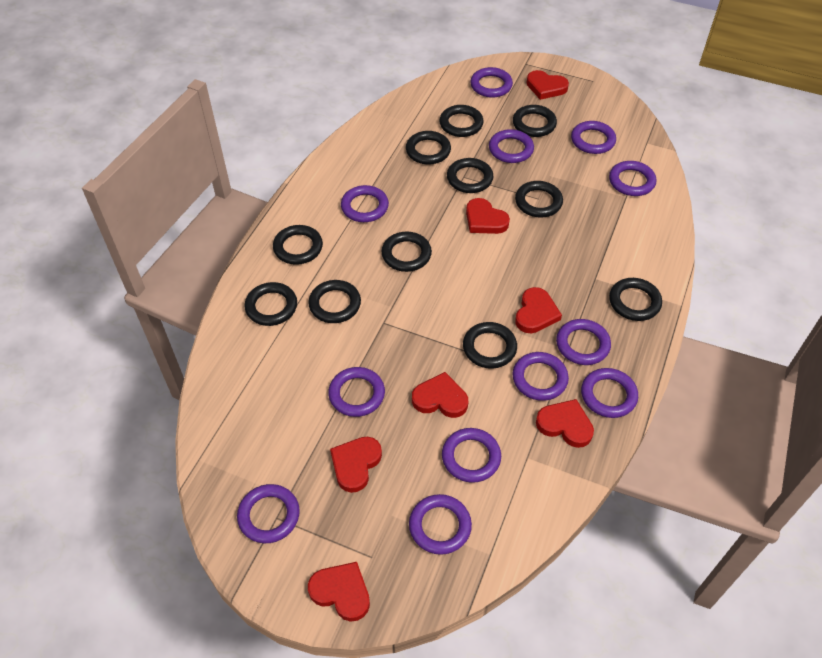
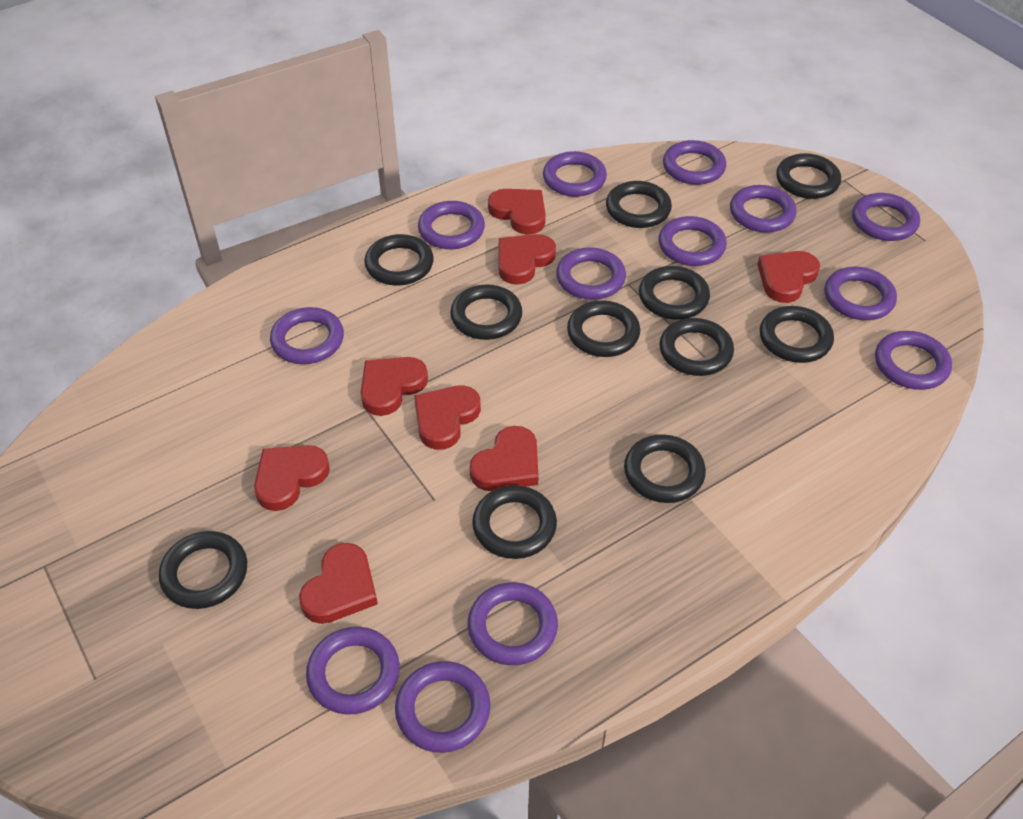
purple ring: [237,484,300,543] [328,367,385,417] [341,185,389,222] [409,494,472,555] [442,428,501,483] [470,67,513,98] [489,129,534,163] [512,352,569,401] [556,319,611,365] [571,121,616,154] [581,368,638,418] [609,161,656,196] = 12 -> [270,307,344,364] [306,627,400,715] [395,661,490,753] [418,201,485,249] [467,582,558,665] [543,151,607,197] [556,247,626,300] [658,216,727,266] [663,140,726,185] [730,185,797,233] [824,267,897,320] [852,193,920,241] [875,331,952,390] = 13
red heart: [308,562,370,622] [330,437,382,493] [412,372,468,418] [466,198,510,234] [515,287,562,333] [526,70,569,100] [536,399,594,448] = 7 -> [254,445,330,511] [299,543,378,624] [361,357,428,416] [414,385,481,450] [470,426,538,491] [488,189,546,235] [498,234,556,285] [757,251,820,303] = 8

